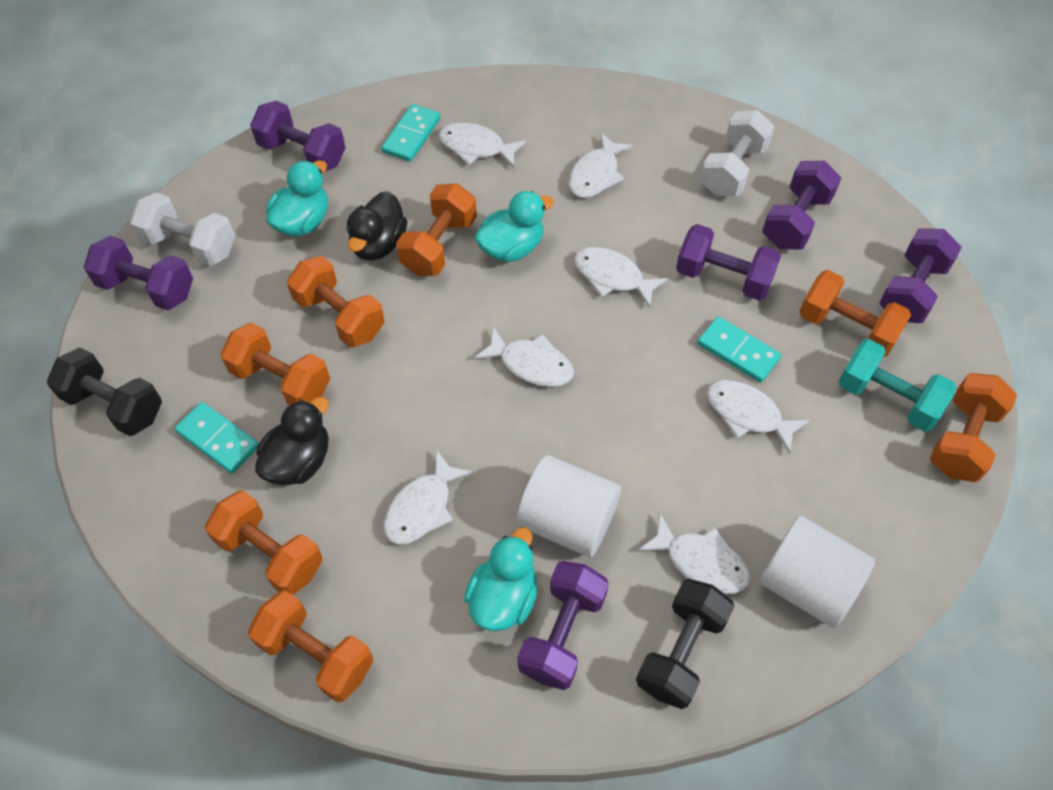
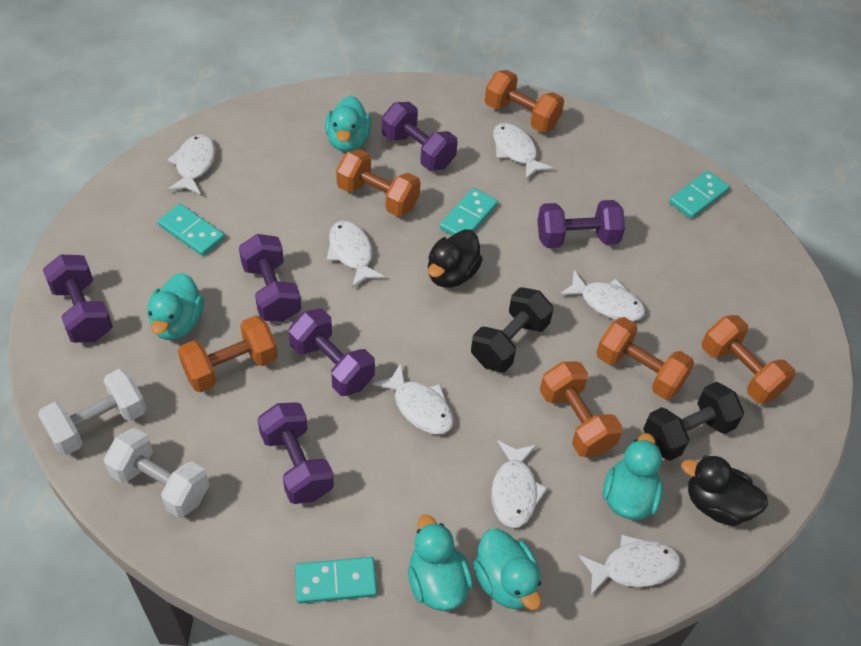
orange dumbbell: [205,490,323,595] [220,322,330,405] [248,590,373,702] [287,256,385,348] [396,183,477,276] [799,270,911,357] [930,373,1017,482] = 7 -> [178,315,278,392] [336,149,421,217] [485,70,564,132] [540,362,623,457] [596,317,694,400] [702,315,795,404] = 6
turquoise domino: [174,402,259,474] [381,104,440,162] [697,316,781,383] = 3 -> [158,204,225,256] [295,557,377,604] [440,188,498,236] [669,171,730,219] = 4
turquoise duck: [266,160,328,236] [464,527,538,631] [475,191,554,262] = 3 -> [147,273,204,340] [325,96,372,152] [408,515,473,611] [473,529,541,610] [603,433,663,520] = 5
turquoise dumbbell: [838,339,956,432] = 1 -> none = 0
white cylinder: [516,455,621,557] [759,515,875,628] = 2 -> none = 0

